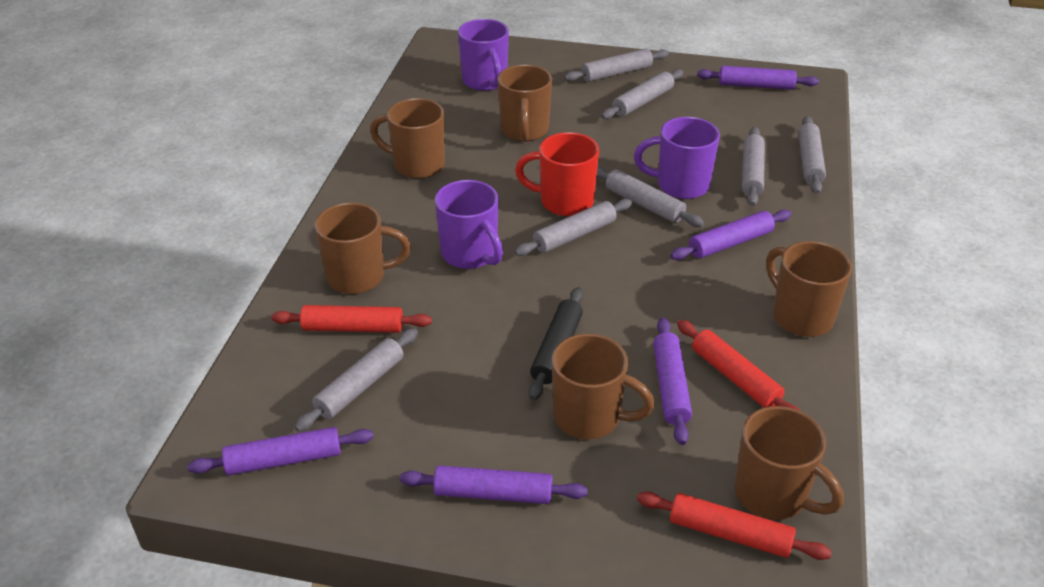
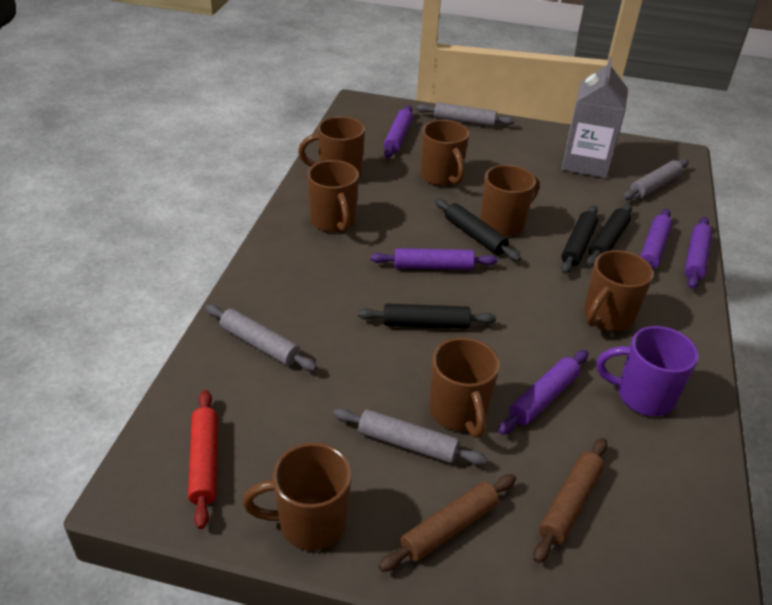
black rolling pin: [528,287,583,400] = 1 -> [358,304,496,329] [435,198,521,261] [561,205,598,274] [586,203,632,267] = 4
brown mug: [315,203,411,294] [370,98,445,179] [498,65,552,142] [552,334,655,439] [735,406,844,520] [766,241,852,337] = 6 -> [242,443,352,551] [298,116,365,176] [307,160,359,232] [421,120,469,186] [429,337,500,438] [481,165,540,236] [584,250,654,331] = 7
brown rolling pin: none = 0 -> [379,474,516,572] [533,438,608,563] = 2
grey carton: none = 0 -> [562,57,628,178] = 1
grey rolling pin: [294,328,418,432] [514,199,633,256] [564,49,669,82] [597,166,704,227] [601,69,684,119] [742,127,765,206] [798,116,826,194] = 7 -> [205,304,317,371] [333,408,487,465] [417,102,515,127] [623,159,689,200] = 4
purple mug: [435,180,503,269] [458,19,509,91] [634,117,720,199] = 3 -> [597,326,699,416] = 1
red mug: [515,132,599,216] = 1 -> none = 0
red rolling pin: [271,305,432,333] [637,492,832,560] [677,320,800,411] = 3 -> [188,390,218,529] = 1

